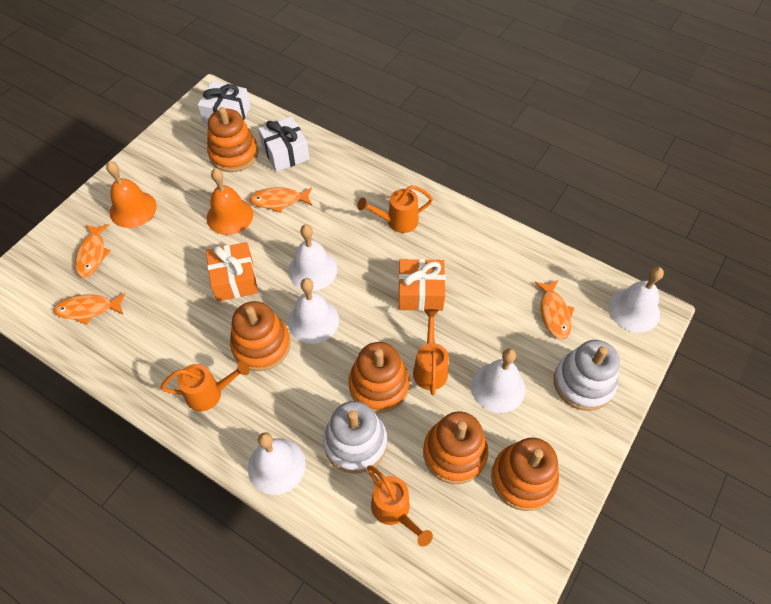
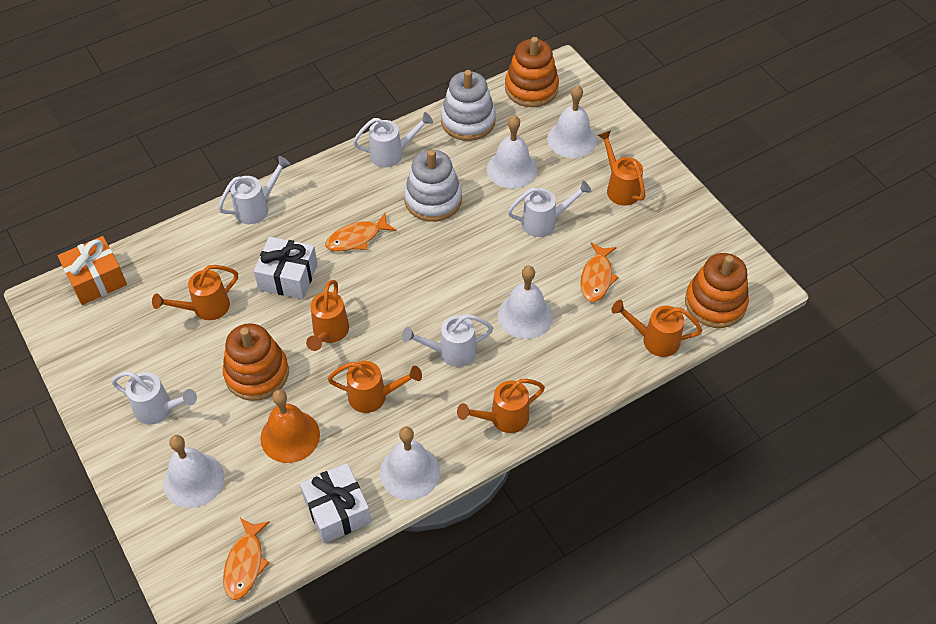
orange bell: [106,161,157,228] [207,168,253,235] = 2 -> [260,390,320,463] = 1
orange fish: [54,293,125,325] [75,224,111,278] [249,187,312,213] [534,280,574,340] = 4 -> [223,518,270,600] [325,213,396,251] [580,242,619,302] = 3
orange gift: [206,242,258,302] [398,259,445,311] = 2 -> [57,236,127,305] = 1
orange stacking toy: [207,107,258,172] [230,301,291,371] [348,342,410,413] [423,412,488,484] [491,437,559,511] = 5 -> [223,323,289,401] [505,37,559,107] [685,253,749,328] = 3
orange watering can: [160,361,250,411] [357,185,433,233] [367,465,433,547] [413,309,449,395] = 4 -> [152,265,238,320] [306,280,349,351] [328,361,422,413] [457,379,545,433] [598,130,646,206] [611,300,702,357] = 6
white watering can: none = 0 -> [112,371,197,424] [218,156,290,224] [353,112,433,168] [402,314,493,367] [507,180,591,237] = 5

